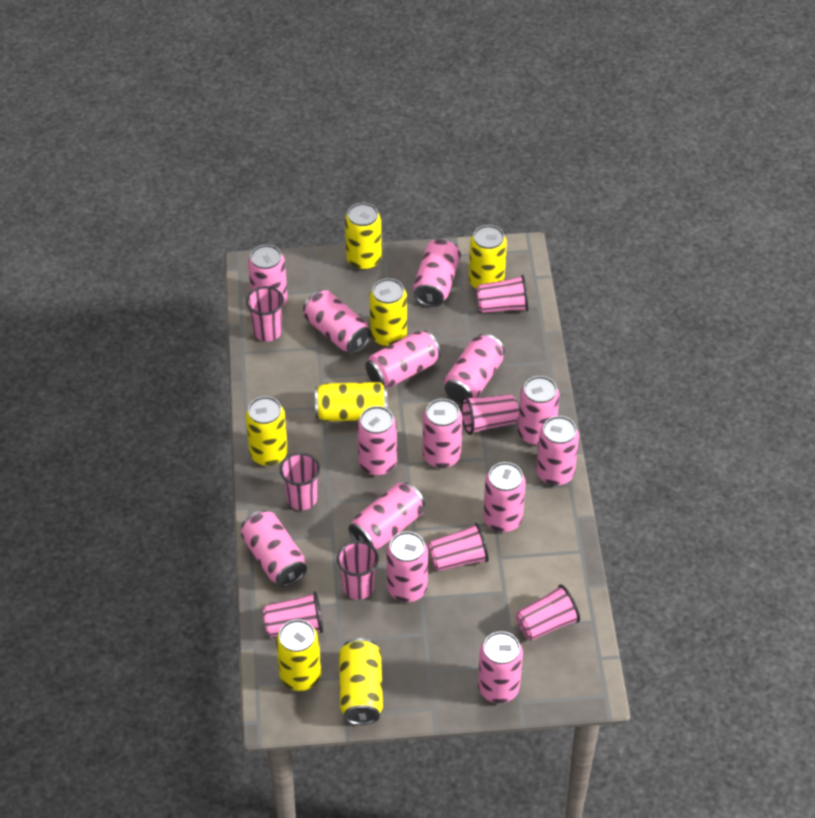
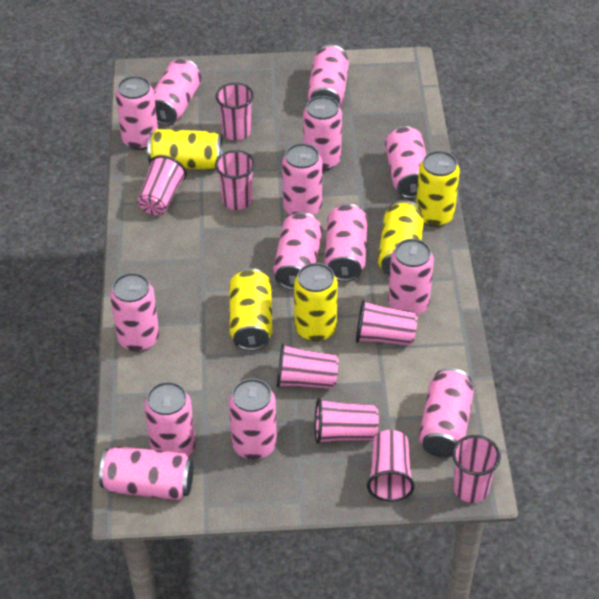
yellow can: [245,396,288,466] [276,619,321,691] [315,382,388,421] [339,638,383,725] [345,203,382,270] [370,278,407,347] [469,225,507,289] = 7 -> [148,129,223,170] [230,268,273,351] [294,263,338,342] [378,200,424,276] [416,151,460,227] = 5

